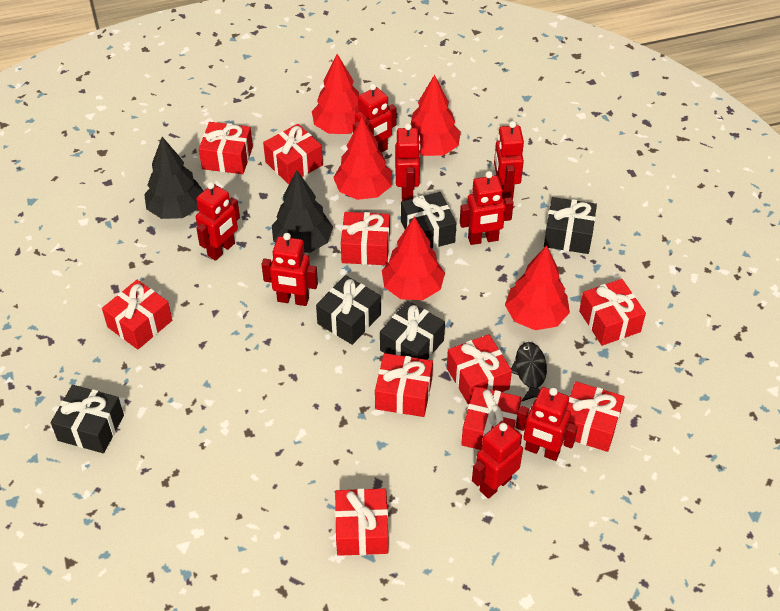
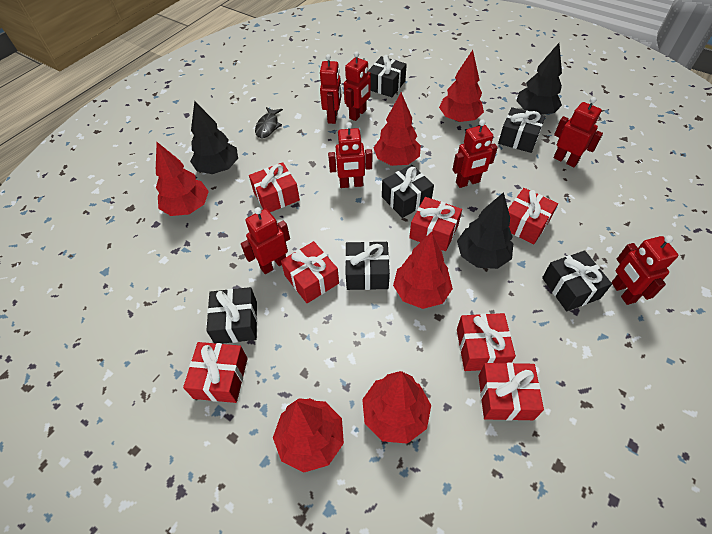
black gift: [51,385,124,453] [316,275,381,345] [380,301,445,360] [401,192,456,249] [544,197,597,254] = 5 -> [206,287,257,344] [345,241,390,290] [368,55,407,97] [382,165,434,218] [498,107,545,153] [542,251,612,311] = 6
black tree: [144,137,203,219] [272,170,333,253] = 2 -> [190,101,238,174] [457,192,513,269] [516,43,562,115] = 3
red gift: [102,280,172,350] [199,122,253,174] [263,124,323,184] [335,488,388,556] [341,212,390,265] [375,353,433,417] [447,334,512,405] [461,386,521,450] [567,381,625,452] [579,279,646,346] = 10 -> [183,342,248,403] [249,162,300,212] [281,241,339,303] [409,197,462,251] [457,313,516,371] [478,363,544,421] [508,188,558,244] = 7
red robot: [196,182,240,261] [262,233,318,306] [353,83,396,152] [395,123,421,201] [460,171,514,245] [472,421,523,499] [494,121,524,200] [516,387,578,461] = 8 -> [241,207,290,274] [320,54,341,124] [328,122,372,188] [344,51,371,121] [452,120,498,188] [553,97,603,167] [611,235,678,305] = 7
red tree: [312,54,359,134] [333,118,392,200] [382,216,445,300] [410,75,461,156] [505,245,570,330] = 5 -> [156,142,209,216] [273,398,344,473] [362,371,431,444] [373,92,421,166] [393,232,453,309] [439,50,484,122] = 6

